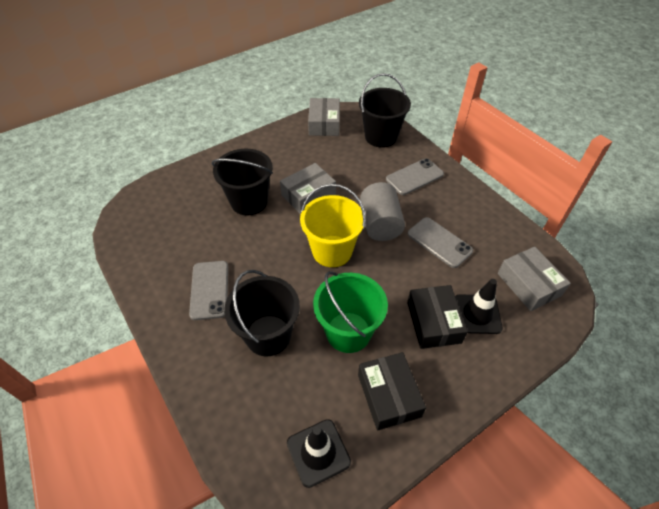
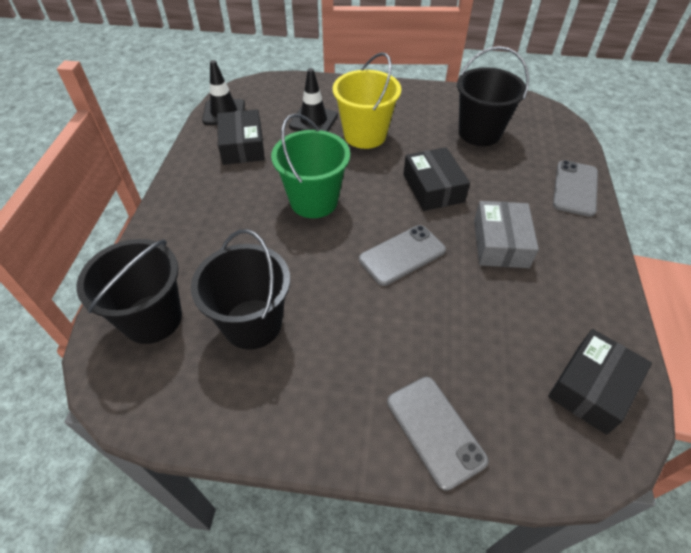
black box: [358,352,426,431] [407,285,468,349] = 2 -> [217,109,265,165] [403,147,470,211] [548,329,652,435] = 3
grey box: [280,163,336,214] [308,98,340,136] [498,247,571,311] = 3 -> [474,201,539,268] = 1
grey cylinder: [360,182,405,241] = 1 -> none = 0

